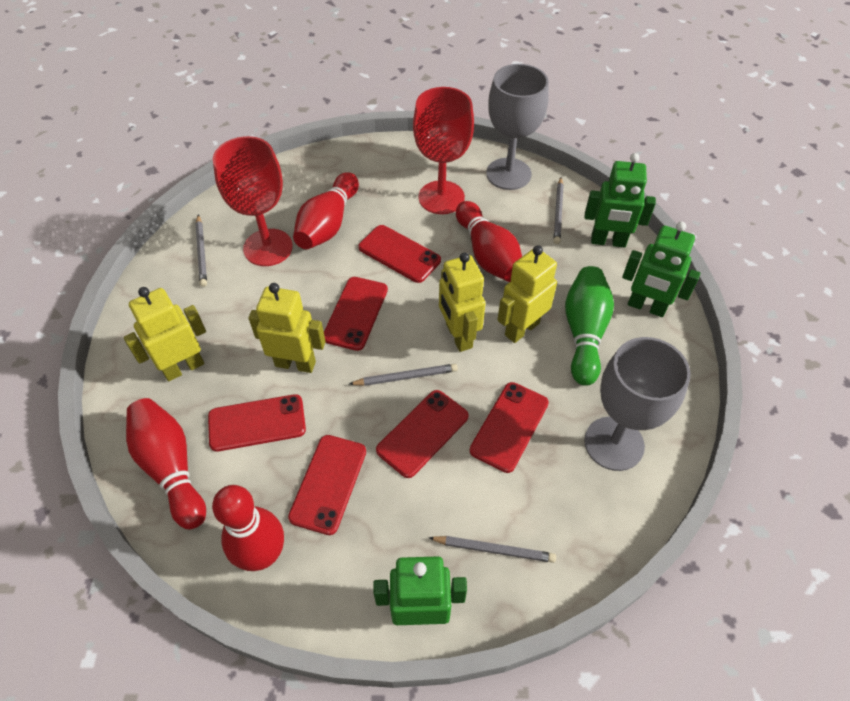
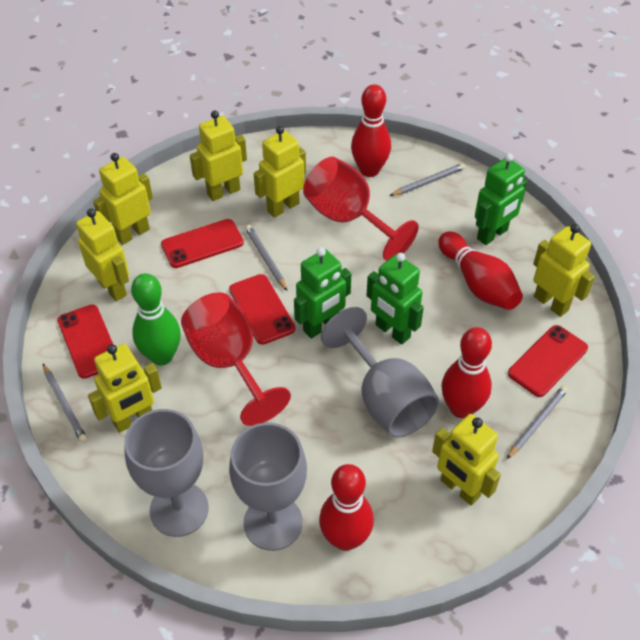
grey goblet: [486,64,549,190] [584,337,691,471] = 2 -> [124,409,209,537] [229,423,307,551] [321,307,439,438] = 3
red phone: [208,394,306,452] [288,435,366,535] [324,277,388,351] [358,225,441,283] [376,390,469,478] [470,382,549,473] = 6 -> [57,305,113,379] [161,219,244,268] [229,274,295,345] [508,325,588,397] = 4
yellow robot: [124,287,206,381] [248,283,326,373] [439,252,486,352] [497,245,557,343] = 4 -> [76,209,129,301] [88,344,162,433] [93,153,153,245] [190,110,247,201] [254,126,306,218] [432,414,501,506] [533,224,595,317] = 7

